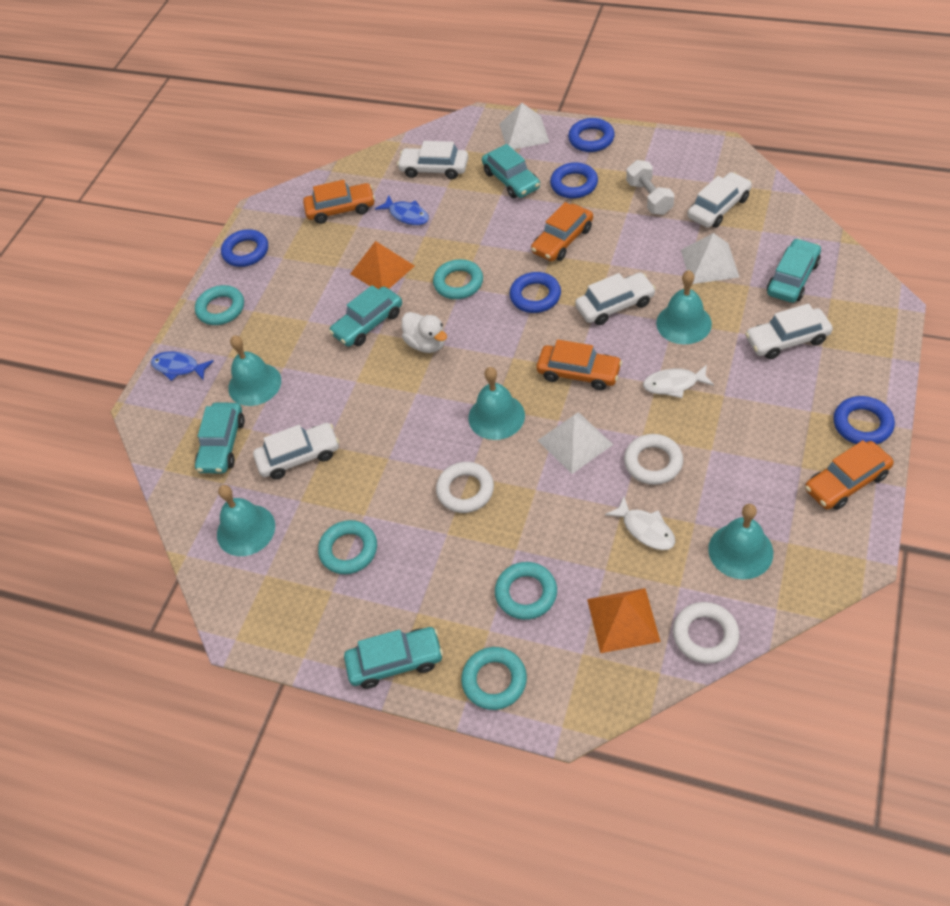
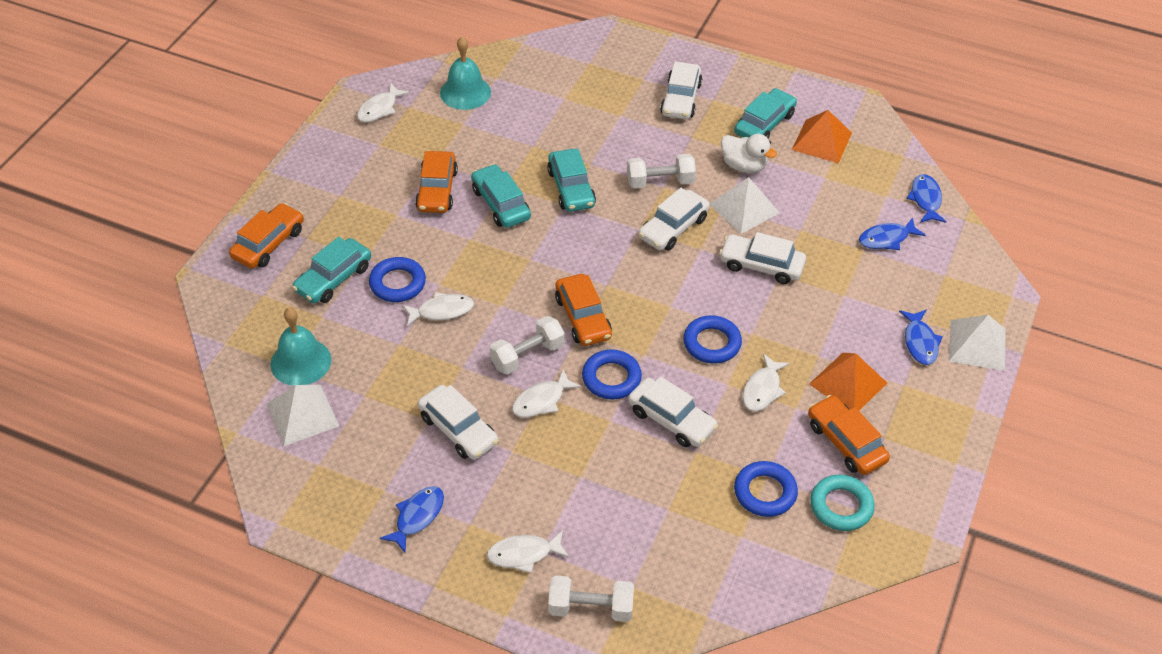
blue fish: [151,351,214,381] [375,195,429,225] = 2 -> [380,486,444,553] [859,217,926,250] [899,310,943,365] [907,174,946,223] = 4
blue ring: [221,229,268,267] [509,272,561,313] [550,162,598,199] [568,118,615,152] [833,396,895,444] = 5 -> [369,257,426,302] [582,350,642,399] [683,315,742,364] [734,461,798,517] = 4
turquoise bell: [217,485,275,556] [228,335,281,406] [469,367,525,440] [656,270,712,344] [708,504,773,579] = 5 -> [270,308,331,386] [440,37,491,110] = 2
turquoise car: [195,403,245,474] [329,285,402,347] [344,627,443,689] [482,144,540,198] [767,238,821,303] = 5 -> [292,237,371,303] [471,164,531,228] [547,149,596,212] [734,88,797,139] = 4
turquoise ring: [195,285,244,325] [318,520,377,574] [433,259,483,299] [461,647,527,710] [495,562,557,620] = 5 -> [810,475,875,531] = 1
white dumbbell: [626,160,674,215] = 1 -> [489,316,565,375] [548,576,634,622] [627,154,696,189] = 3
white fish: [605,496,675,550] [643,364,714,398] = 2 -> [357,83,409,122] [402,292,474,326] [487,530,569,573] [512,369,581,418] [743,354,790,411] = 5
white ring: [436,462,494,513] [624,434,683,485] [673,602,740,664] = 3 -> none = 0

